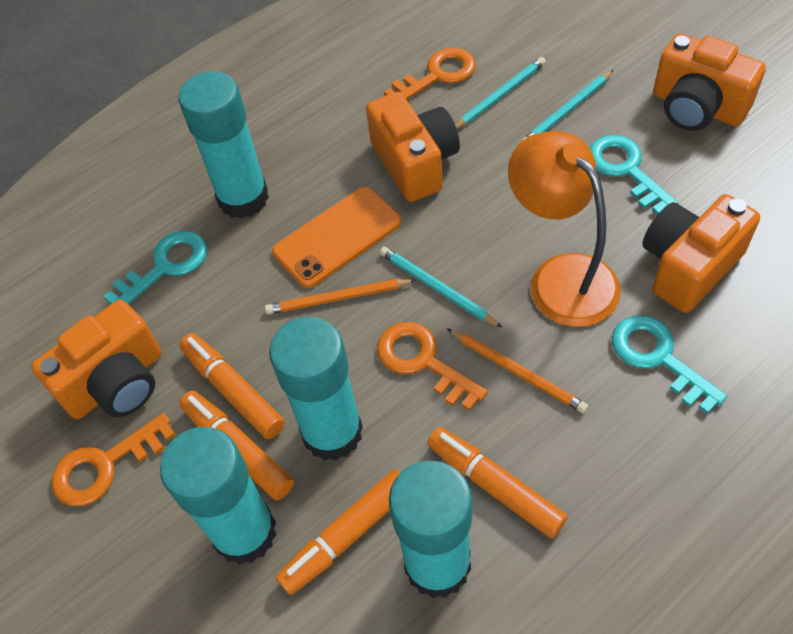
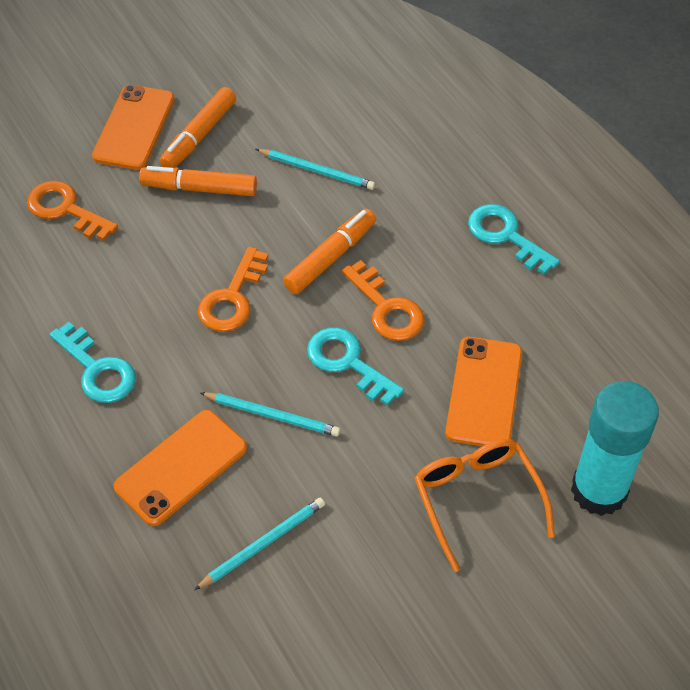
orange camera: [31,300,161,419] [366,92,460,202] [642,194,760,313] [653,33,766,131] = 4 -> none = 0
orange glasses: none = 0 -> [414,439,555,572] = 1
orange lamp: [508,131,621,327] = 1 -> none = 0
orange marker: [179,391,294,501] [180,333,285,439] [276,469,401,595] [427,427,568,538] = 4 -> [139,166,257,196] [159,87,236,167] [283,209,376,294] = 3
orange pencil: [265,279,416,315] [447,328,588,413] = 2 -> none = 0
orange phone: [272,187,402,288] = 1 -> [92,85,175,170] [114,410,247,526] [445,337,522,446] = 3
turquoise glue stick: [160,427,277,565] [179,71,269,219] [269,317,363,461] [389,461,472,599] = 4 -> [571,381,659,516] = 1

